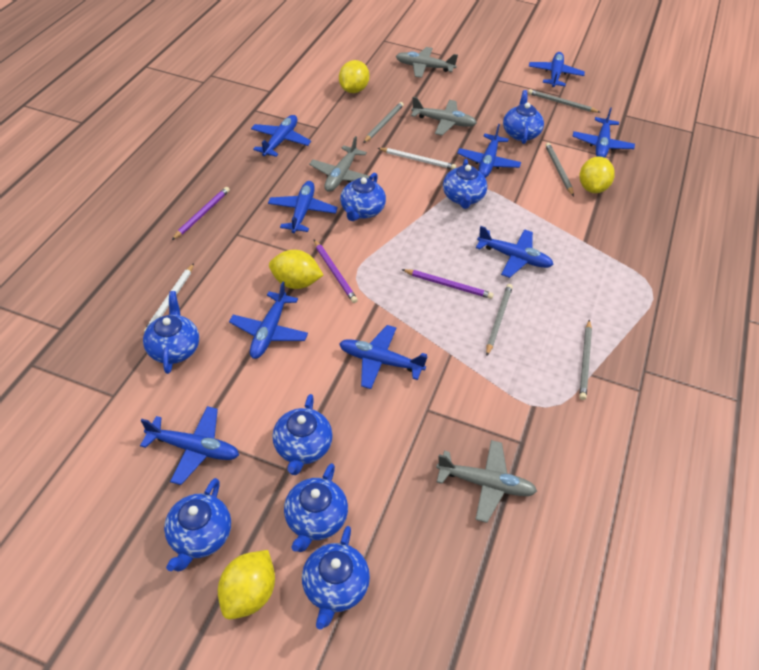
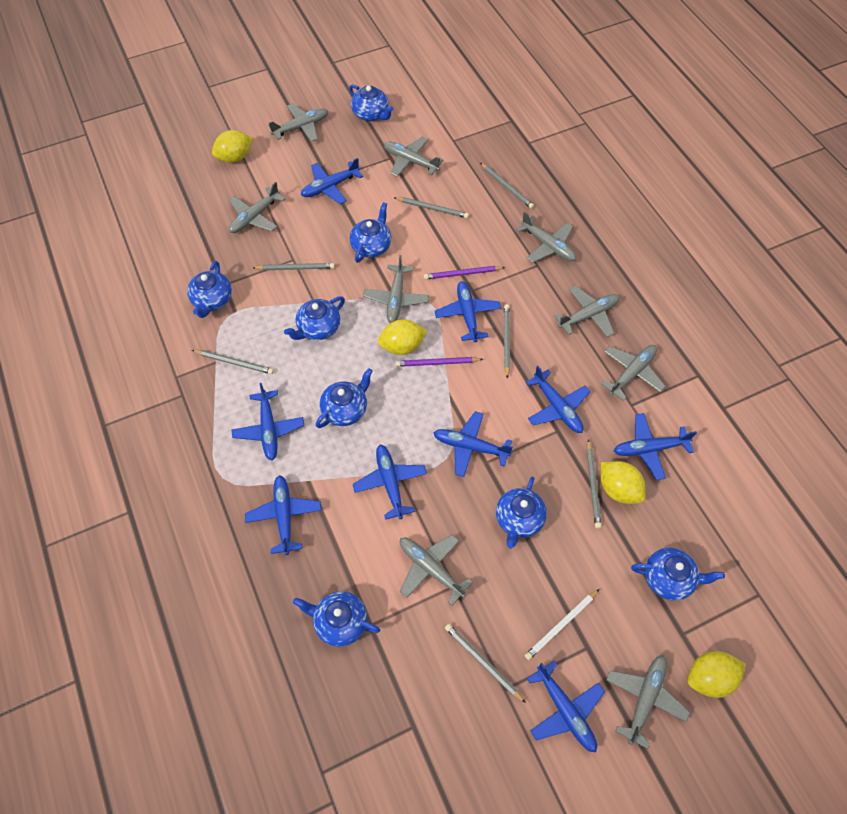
grey pencil: [363,102,404,143] [486,284,513,356] [528,89,600,113] [545,143,574,196] [579,319,592,400] = 5 -> [192,350,274,374] [253,263,335,270] [394,197,469,218] [445,624,526,703] [480,163,534,209] [504,304,510,379] [587,439,602,529] = 7
grey plane: [309,136,370,192] [396,47,458,78] [411,97,477,135] [436,440,537,523] = 4 -> [229,182,285,233] [268,103,329,142] [363,255,429,323] [384,137,444,177] [400,535,473,606] [516,212,576,263] [554,286,620,337] [601,345,666,401] [606,655,690,749] = 9
purple pencil: [172,187,230,240] [314,240,358,303] [401,269,494,299] = 3 -> [395,357,483,367] [424,266,505,280] = 2
white pencil: [144,263,194,333] [378,148,456,169] = 2 -> [525,589,600,660] = 1

